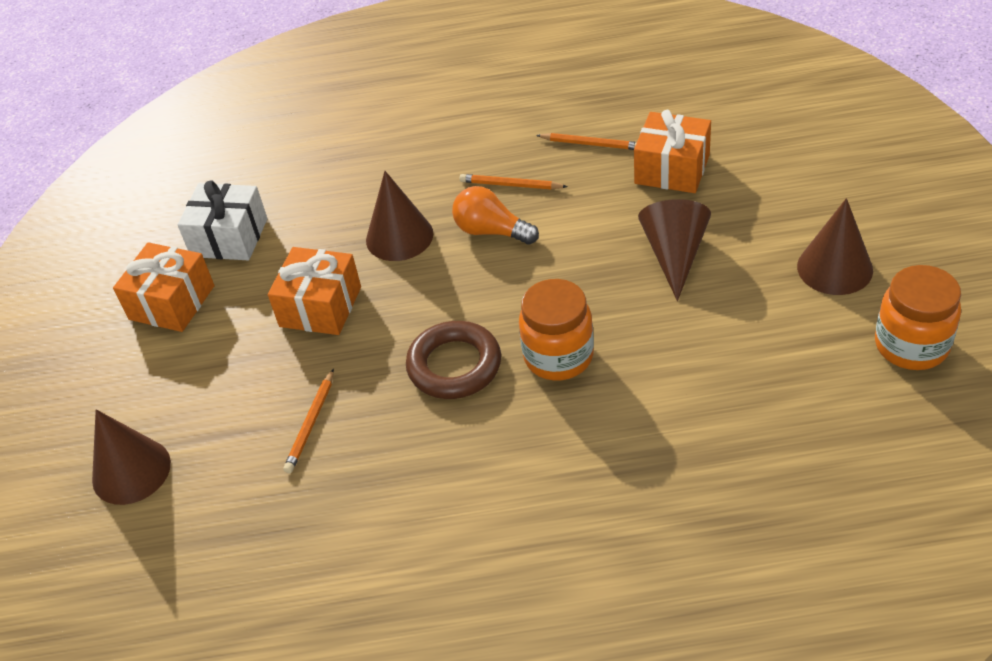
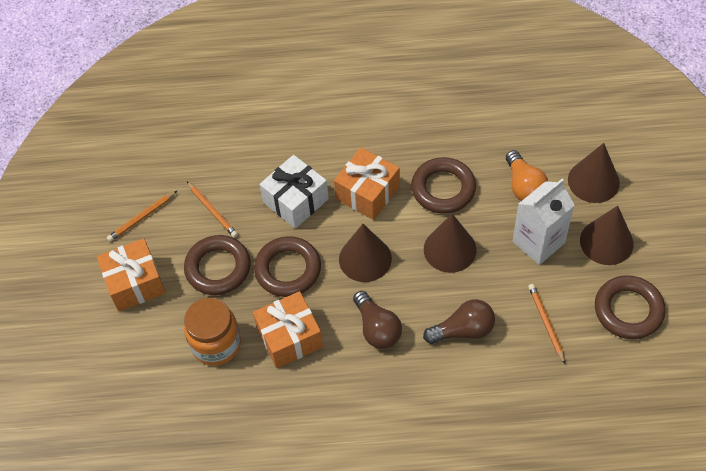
brown light bulb: none = 0 -> [353,291,402,349] [423,299,495,344] = 2
brown ring: [406,321,501,399] = 1 -> [184,235,251,295] [254,236,321,297] [411,157,476,214] [595,275,666,339] = 4
orange jar: [519,279,594,380] [875,265,961,370] = 2 -> [184,298,241,366] = 1
white carton: none = 0 -> [513,179,575,265] = 1

